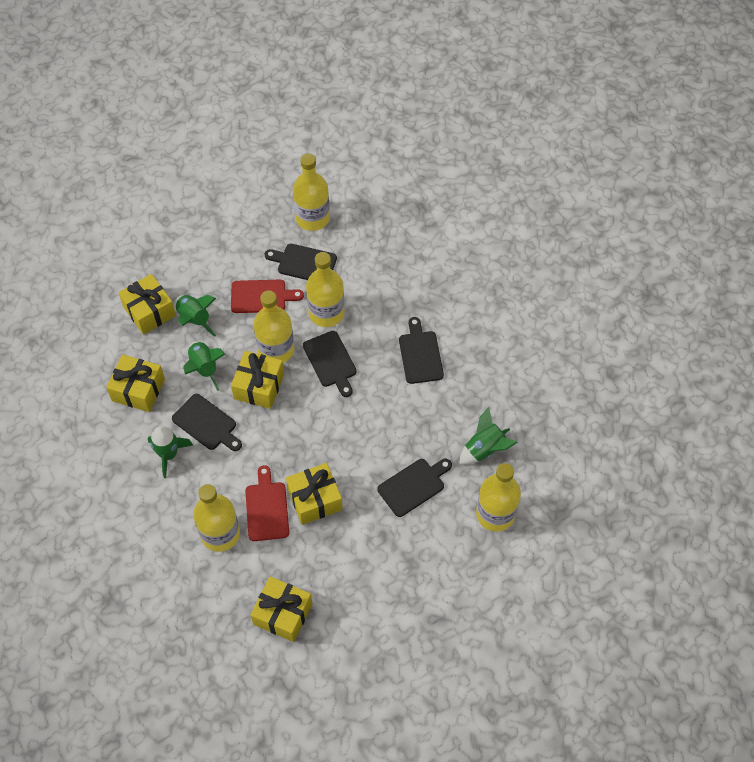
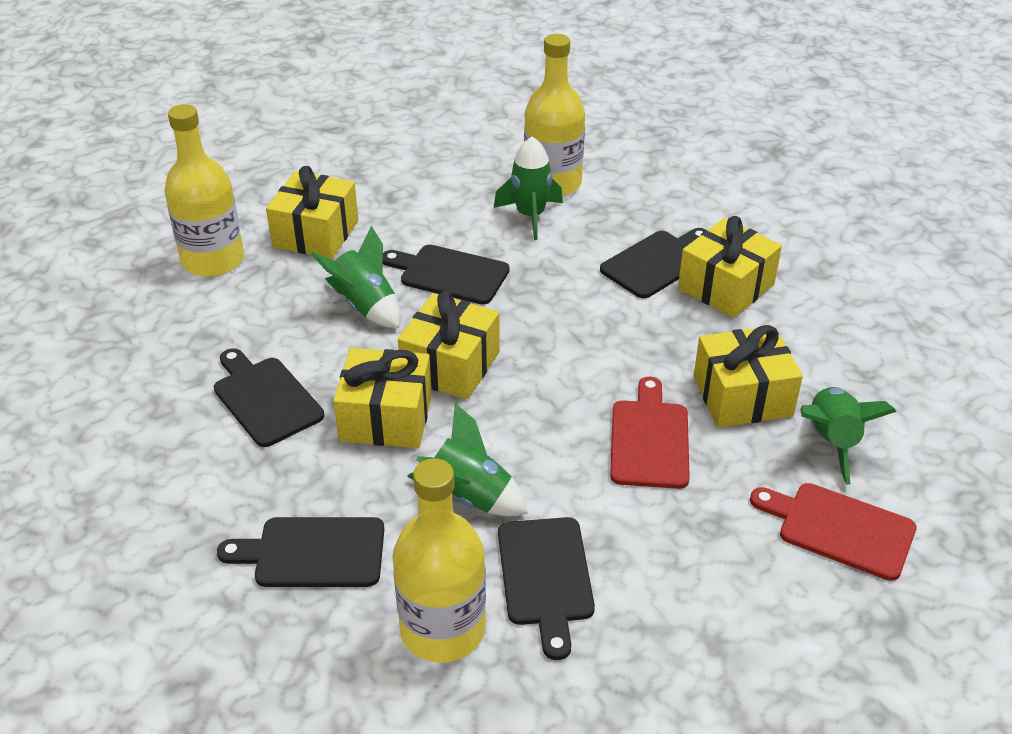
yellow bottle: [193,484,240,552] [253,291,294,363] [293,153,330,231] [306,252,344,327] [476,463,521,532] = 5 -> [165,104,244,277] [392,458,486,663] [524,34,585,196] = 3

